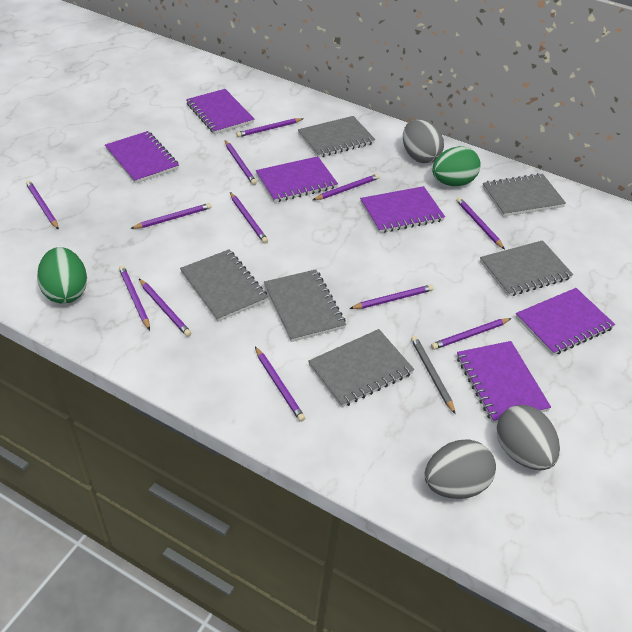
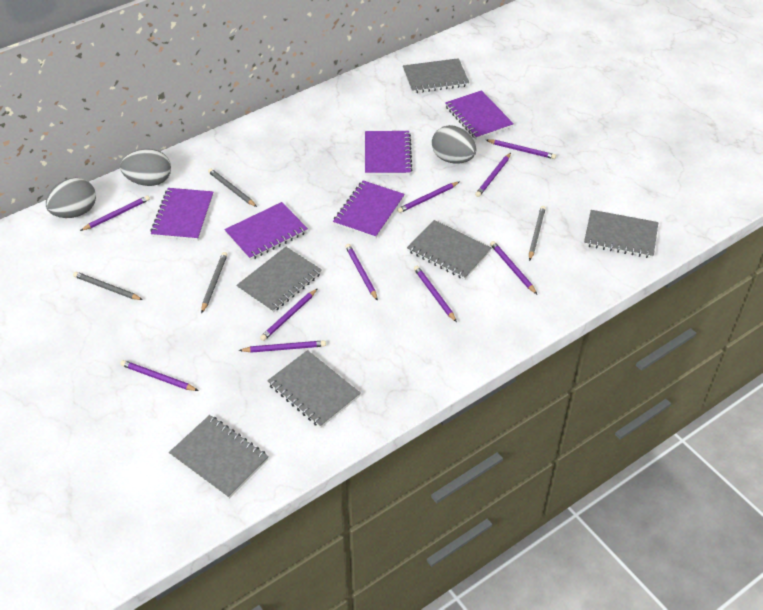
green egg: [37,247,87,304] [432,146,481,186] = 2 -> none = 0
grey pencil: [411,336,456,414] = 1 -> [73,272,143,300] [201,252,227,313] [208,168,257,207] [529,206,546,261] = 4
purple notebook: [105,131,179,184] [186,89,254,134] [256,156,338,203] [360,186,445,233] [457,341,551,423] [516,288,615,356] = 6 -> [150,188,213,241] [224,202,308,260] [333,180,405,239] [365,131,413,176] [445,90,514,140] = 5
purple pencil: [26,181,59,230] [119,266,150,330] [130,203,211,229] [139,279,192,337] [225,140,257,185] [230,192,268,244] [236,118,304,137] [255,347,305,422] [313,174,380,200] [349,285,434,309] [431,318,512,350] [456,197,505,249] = 12 -> [80,195,150,231] [120,360,199,391] [239,340,326,353] [260,288,318,341] [345,244,378,301] [397,182,459,213] [414,266,457,322] [475,153,511,197] [486,139,556,159] [490,241,537,294] = 10

